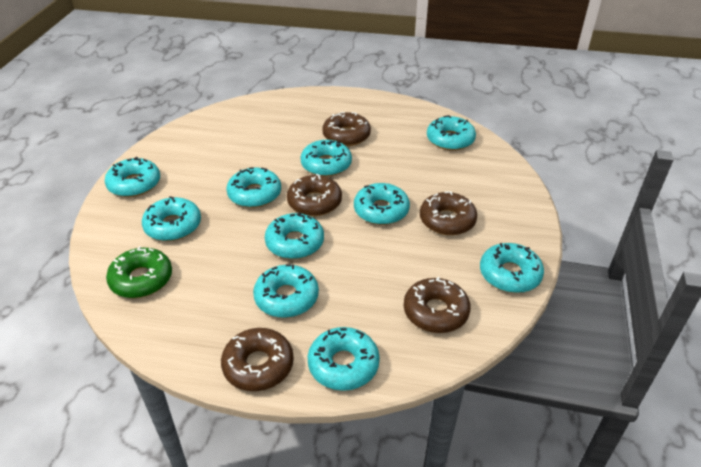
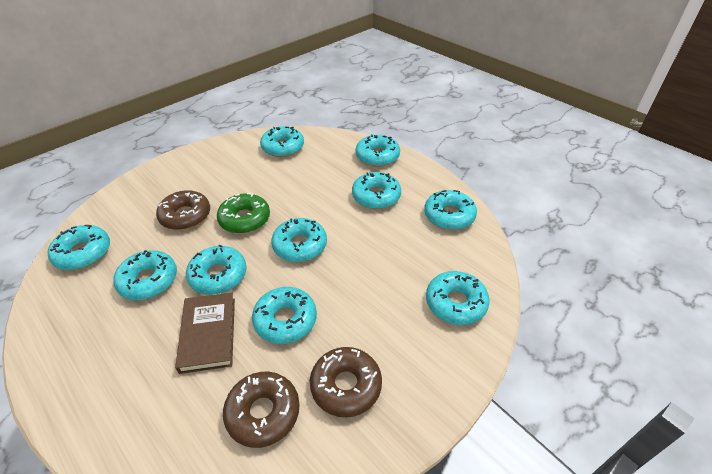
brown book: none = 0 -> [175,293,235,374] = 1
brown donut: [221,328,294,391] [287,174,342,216] [322,112,371,146] [404,277,471,333] [420,191,477,235] = 5 -> [156,190,210,230] [223,372,300,448] [310,347,382,417] = 3

